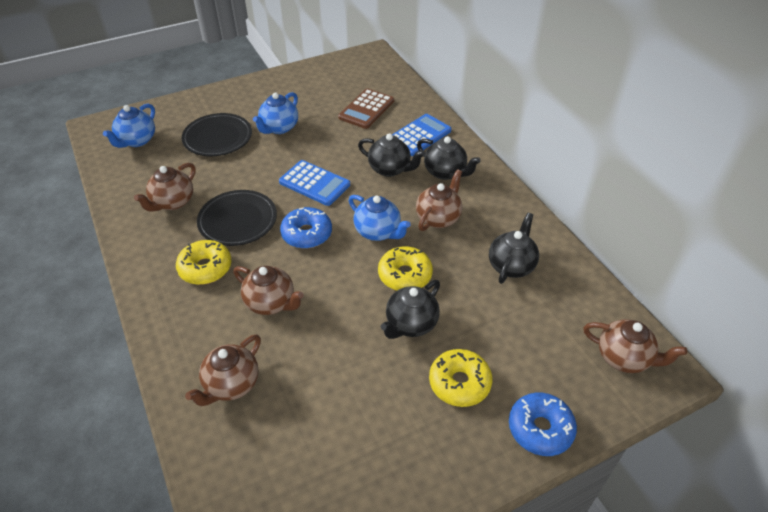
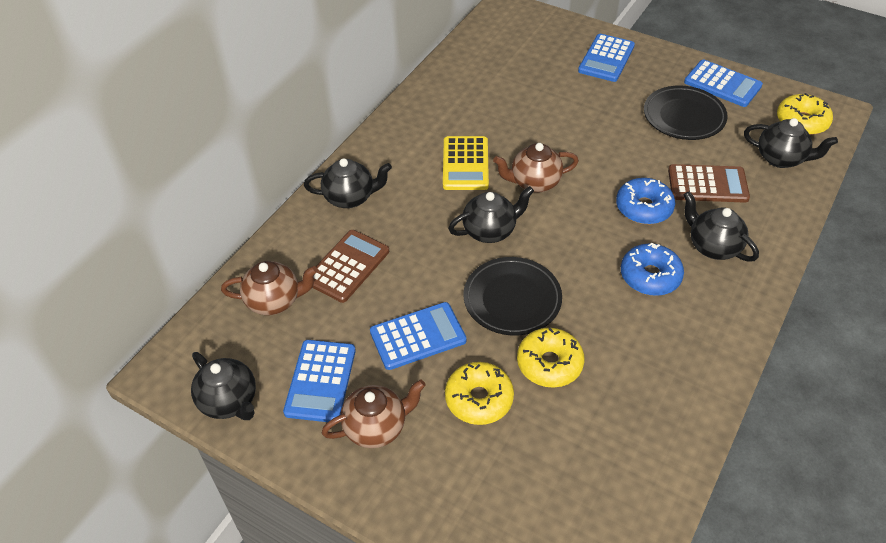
black teapot: [358,133,425,177] [381,280,440,339] [417,136,481,180] [489,213,539,284] = 4 -> [191,352,256,420] [304,158,392,208] [448,186,534,243] [684,191,759,262] [744,118,838,168] = 5
blue calculator: [279,160,350,206] [392,114,451,156] = 2 -> [283,340,356,422] [370,302,467,370] [578,34,635,82] [684,60,763,107] = 4
blue teapot: [103,104,155,148] [253,92,298,134] [349,195,411,241] = 3 -> none = 0
brown calculator: [338,88,394,129] = 1 -> [312,230,389,303] [668,164,750,203] = 2
brown teapot: [134,163,196,212] [185,335,261,406] [233,266,304,315] [416,169,462,231] [583,319,687,373] = 5 -> [221,261,318,315] [322,379,426,448] [493,143,579,193] = 3
yellow calculator: none = 0 -> [443,136,489,190] = 1

